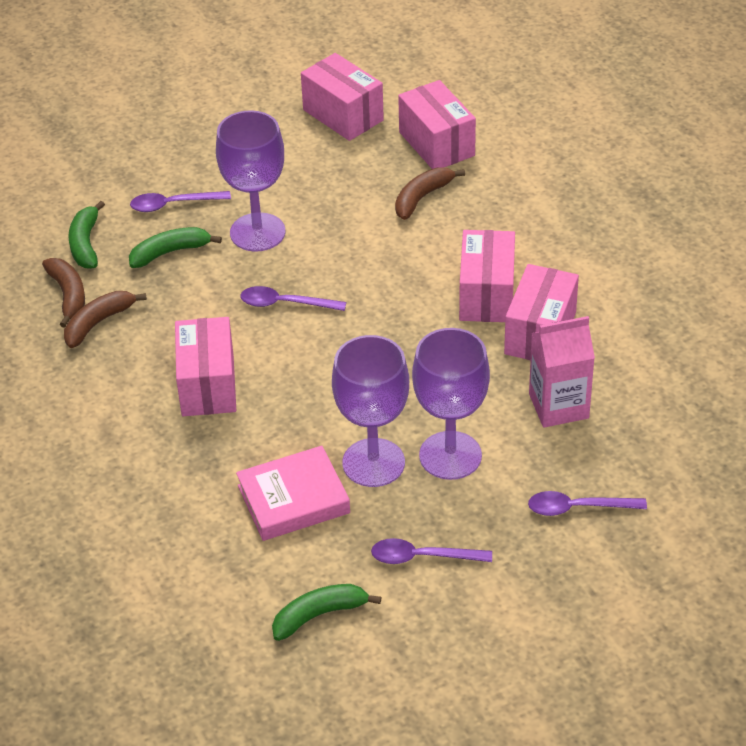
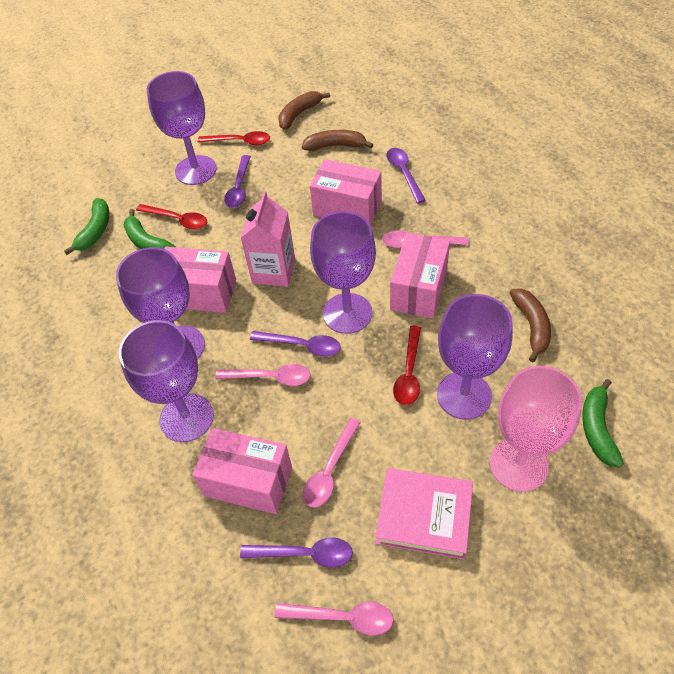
pink box: [175,317,236,416] [301,53,384,141] [398,80,476,169] [459,230,515,322] [504,264,579,360] = 5 -> [165,247,236,313] [192,428,292,514] [310,159,382,225] [390,233,450,319] = 4
pink goblet: none = 0 -> [490,365,582,492] = 1
pink spoon: none = 0 -> [215,364,311,386] [274,602,394,636] [303,418,361,508] [382,230,468,248] = 4
purple goblet: [216,110,285,252] [332,335,409,487] [412,328,490,480] = 3 -> [116,247,205,360] [119,320,214,442] [147,71,217,185] [310,211,376,334] [437,294,513,419] = 5
red spoon: none = 0 -> [136,204,207,230] [197,131,270,145] [393,326,421,405] = 3

